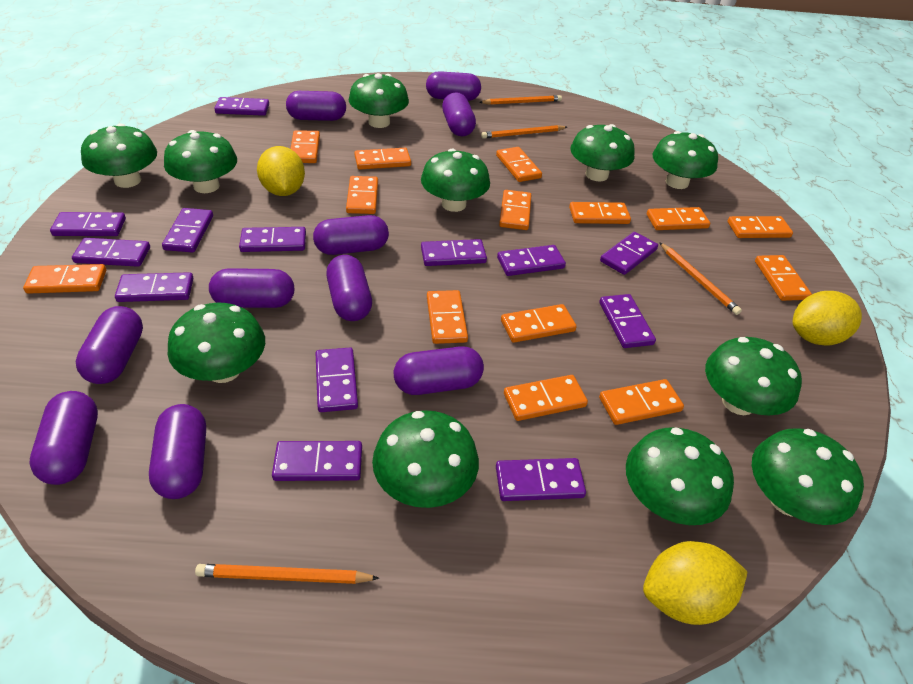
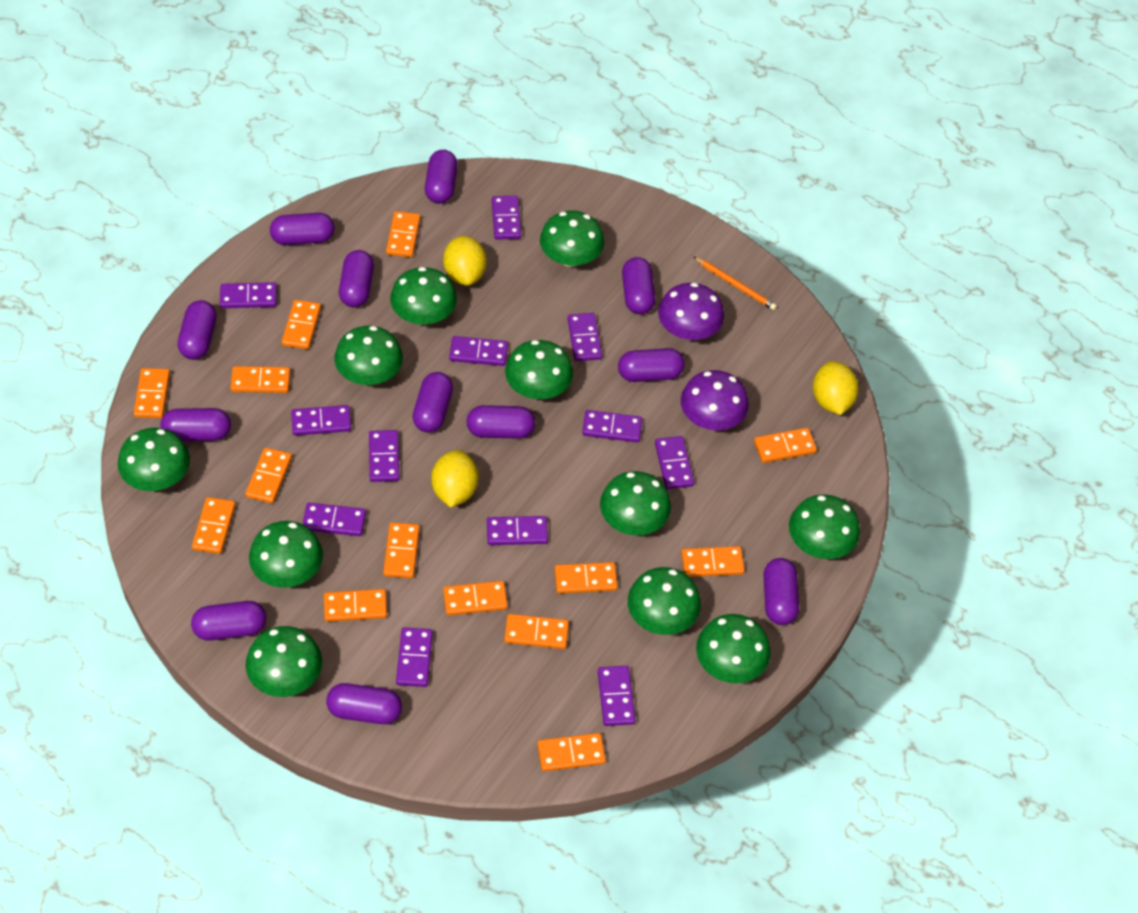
orange pencil: [195,564,379,584] [479,95,562,105] [481,125,567,139] [659,242,742,315] = 4 -> [694,257,777,310] = 1
purple capsule: [29,391,98,485] [76,306,143,384] [149,404,206,499] [209,268,294,308] [286,91,346,121] [313,215,389,255] [326,255,372,321] [394,346,484,395] [426,71,481,101] [442,92,476,136] = 10 -> [160,408,231,441] [178,300,217,360] [191,601,266,641] [270,213,335,245] [326,683,402,724] [339,250,374,307] [412,372,453,433] [425,150,458,204] [466,405,535,439] [618,348,685,382] [622,257,656,314] [764,558,799,625] = 12
purple domino: [50,212,126,236] [72,238,150,267] [115,272,193,302] [162,208,213,253] [215,97,269,116] [239,227,306,252] [272,441,362,481] [316,348,358,412] [421,239,487,266] [496,458,586,501] [497,245,566,276] [599,294,656,348] [600,232,658,275] = 13 -> [220,282,277,308] [291,405,351,436] [302,503,366,536] [369,430,400,482] [396,627,433,687] [449,336,508,366] [487,516,548,545] [492,196,521,240] [568,313,602,361] [582,410,642,443] [598,666,635,726] [655,436,694,489] = 12
purple mushroom: none = 0 -> [658,283,724,340] [681,370,749,430] = 2

